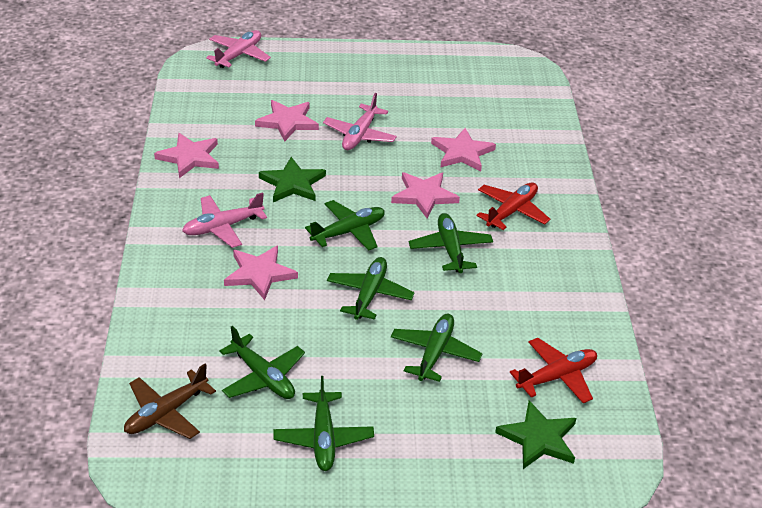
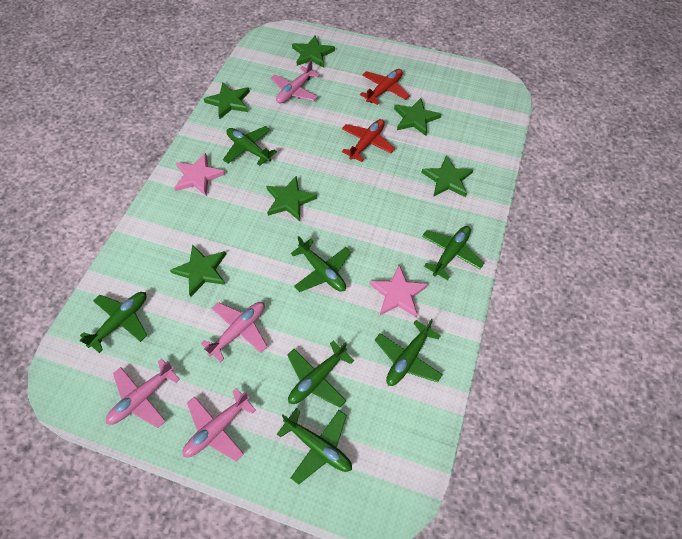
brown plane: [124,364,216,439] = 1 -> none = 0
green plane: [219,326,305,399] [274,376,374,471] [305,200,385,251] [327,257,415,320] [391,314,483,382] [409,213,493,273] = 6 -> [80,292,147,353] [223,126,277,166] [277,408,352,485] [287,341,354,408] [290,236,351,292] [375,319,443,386] [422,226,484,280] = 7
green star: [259,157,326,202] [495,401,576,469] = 2 -> [170,244,226,297] [204,82,250,119] [266,176,317,221] [292,35,335,68] [394,98,441,136] [421,155,473,197] = 6
pink plane: [182,192,267,248] [206,30,271,68] [323,93,397,150] = 3 -> [106,359,180,428] [182,388,256,462] [201,302,268,362] [271,60,320,104] = 4
pink star: [154,133,219,178] [224,246,298,300] [255,100,319,141] [391,172,460,218] [431,128,496,171] = 5 -> [174,153,225,196] [370,265,428,318] = 2

